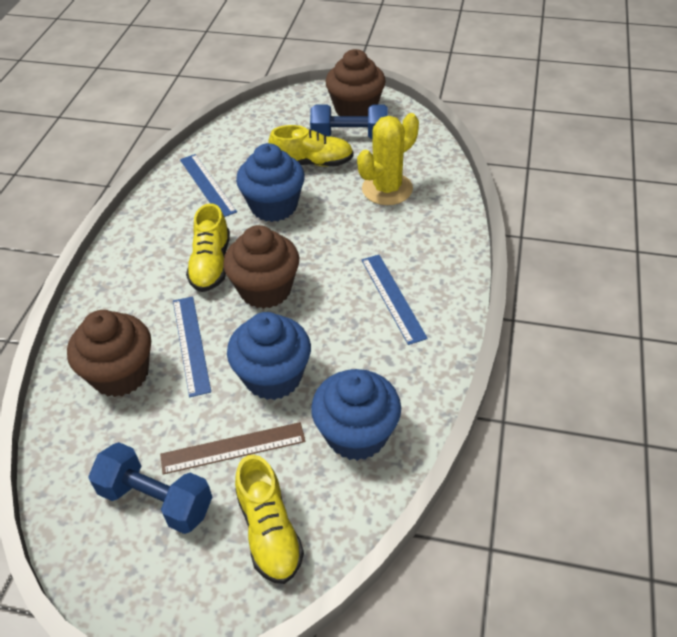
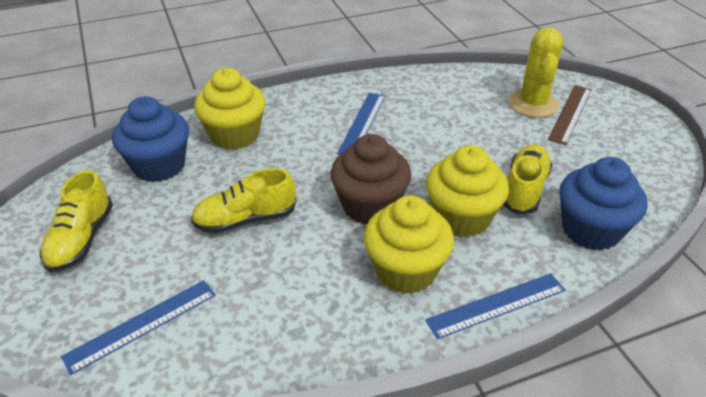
blue cupcake: [227,312,311,400] [236,143,305,222] [311,369,401,461] = 3 -> [112,96,189,182] [560,157,648,251] = 2
blue dumbbell: [88,442,212,534] [310,104,388,139] = 2 -> none = 0
brown cupcake: [67,310,151,397] [223,225,299,309] [326,49,386,116] = 3 -> [331,134,411,224] = 1
yellow cupcake: none = 0 -> [194,68,265,150] [364,195,454,294] [426,145,509,238] = 3

